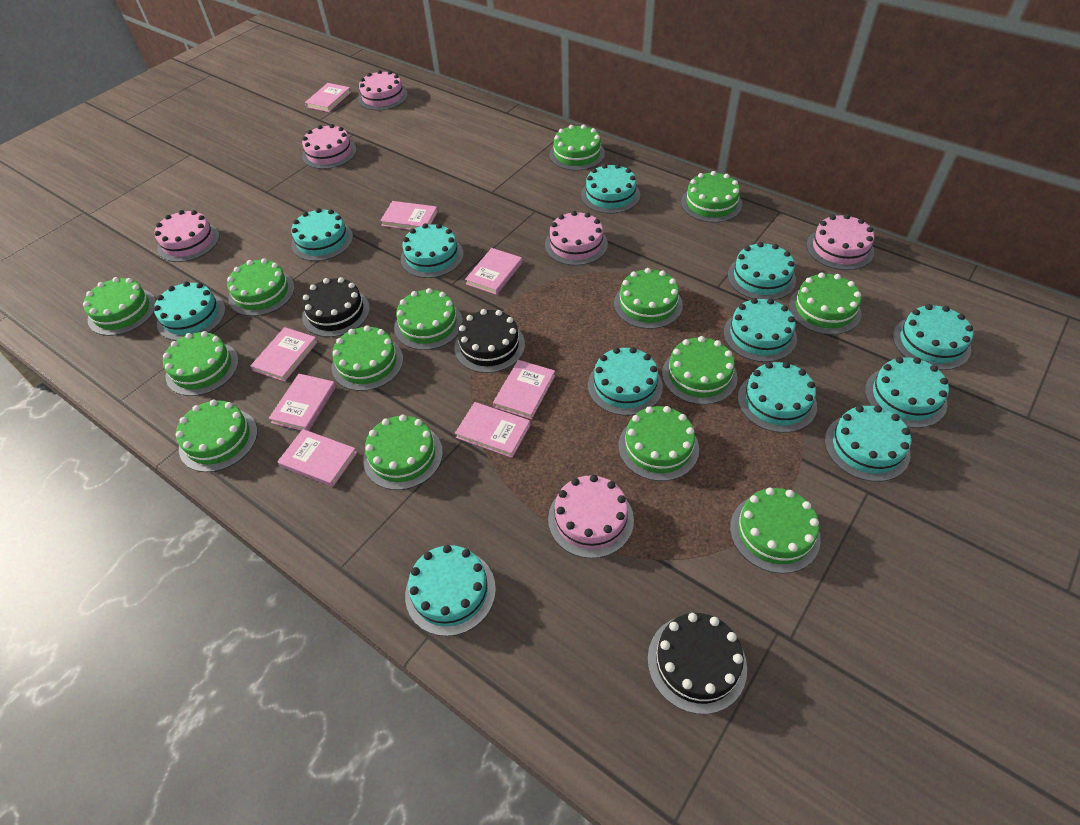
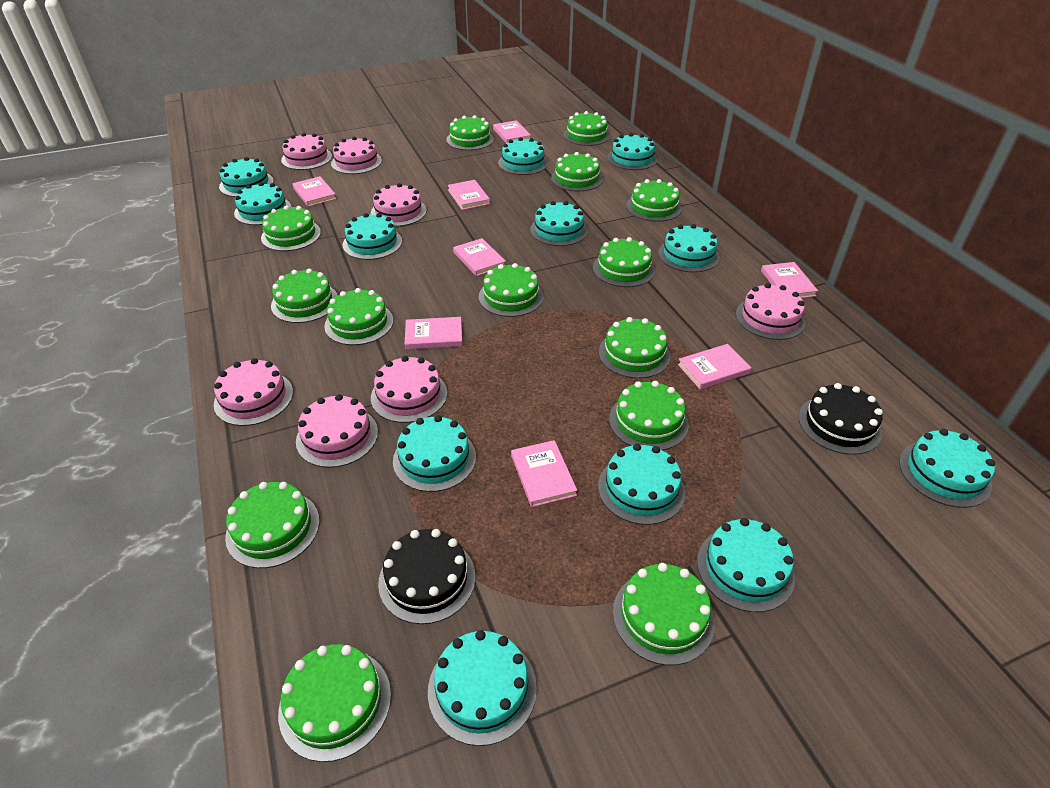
black cake: [302,277,370,337] [455,309,525,373] [648,613,747,714] = 3 -> [378,529,475,624] [798,383,883,455] = 2
pink cake: [155,210,219,262] [302,124,357,169] [358,70,408,110] [545,211,608,266] [548,475,634,558] [807,214,874,270] = 6 -> [214,358,293,426] [281,133,332,170] [296,394,378,468] [331,137,382,174] [371,183,427,227] [371,356,447,423] [736,283,805,340] = 7

